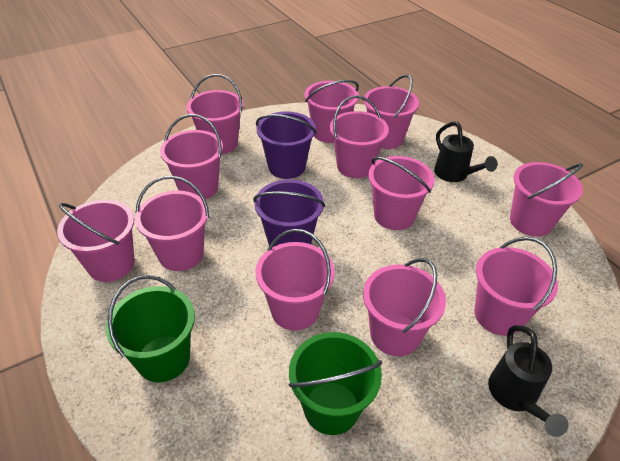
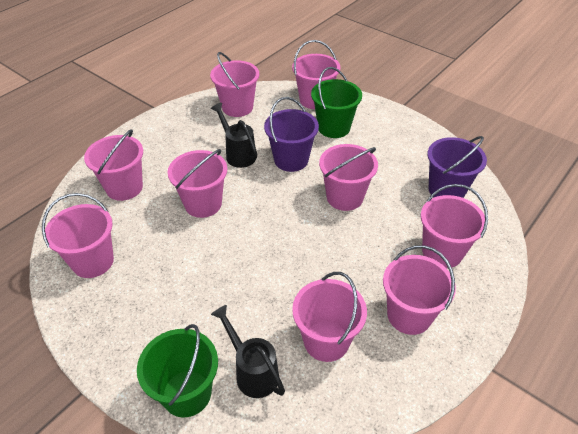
pink bucket: [57,200,134,282] [135,176,209,271] [160,114,223,199] [187,74,244,154] [255,229,335,330] [304,80,359,143] [330,95,389,178] [363,258,446,356] [364,74,419,149] [368,156,435,230] [474,237,558,336] [510,162,583,237] = 12 -> [42,193,114,278] [84,129,143,201] [167,149,227,218] [210,52,259,117] [292,40,340,109] [292,272,367,362] [319,144,378,211] [383,245,456,335] [421,184,488,268] = 9

